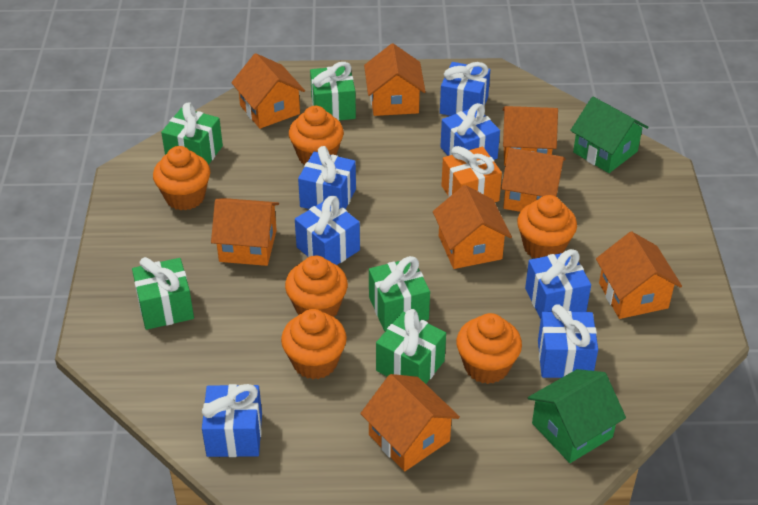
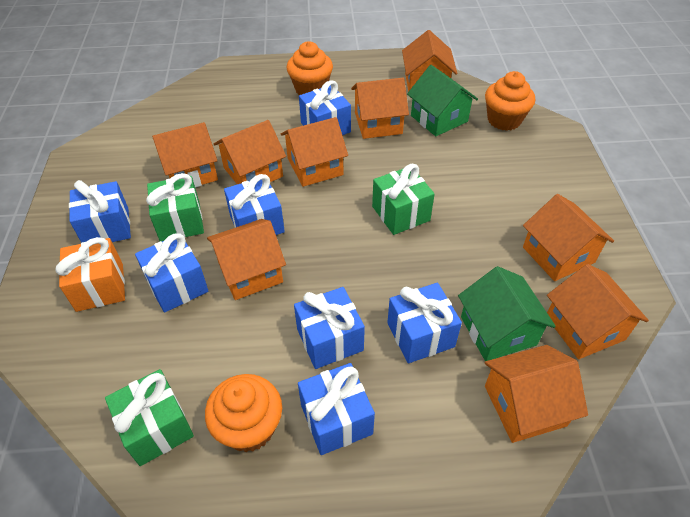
green gift: [132,257,194,330] [161,102,223,165] [310,62,356,120] [369,256,430,331] [376,309,446,384] = 5 -> [105,369,194,466] [146,173,204,242] [372,164,435,235] = 3
orange cupcake: [153,146,210,211] [281,309,347,379] [285,256,348,317] [289,106,344,166] [456,313,522,384] [517,195,577,258] = 6 -> [205,374,282,452] [287,41,333,95] [485,71,535,131] = 3
orange house: [211,198,279,266] [231,53,305,129] [360,374,460,471] [364,44,426,116] [433,185,512,269] [501,148,565,212] [502,106,558,166] [596,231,682,319] = 8 -> [152,122,218,188] [207,219,286,300] [214,120,286,184] [281,117,348,187] [351,78,409,139] [402,30,457,92] [485,345,588,443] [523,194,614,281] [547,264,649,359] = 9

